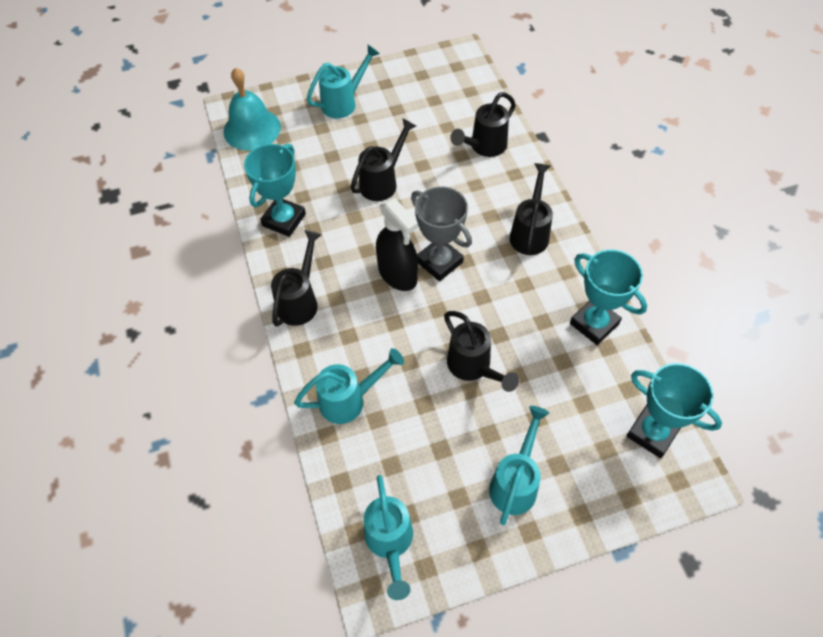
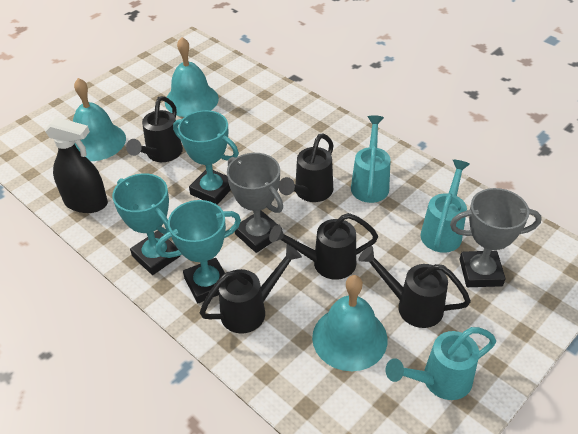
grey trophy: [411,186,472,281] = 1 -> [227,153,283,253] [450,188,542,287] = 2
turquoise bell: [223,68,281,151] = 1 -> [73,78,126,161] [165,37,219,117] [312,275,388,371] = 3
turquoise watering can: [294,348,404,424] [306,45,380,119] [364,475,413,600] [489,406,549,525] = 4 -> [351,115,391,203] [386,327,496,400] [421,160,470,253] = 3

